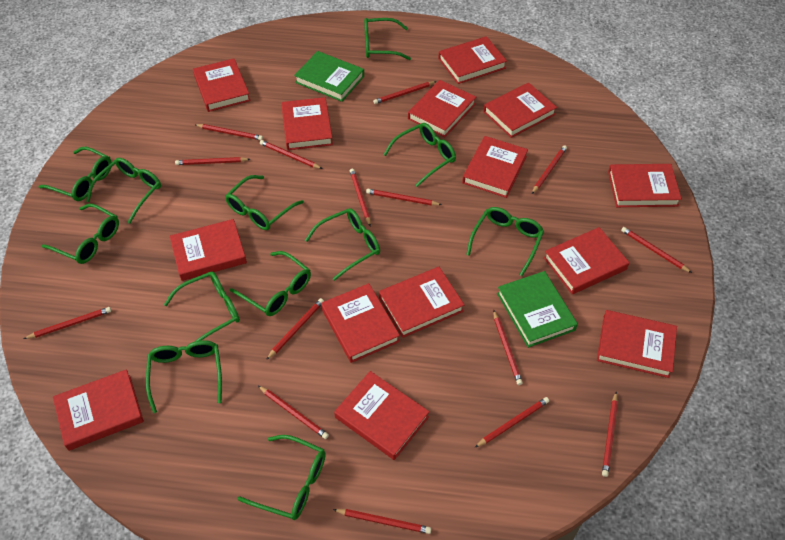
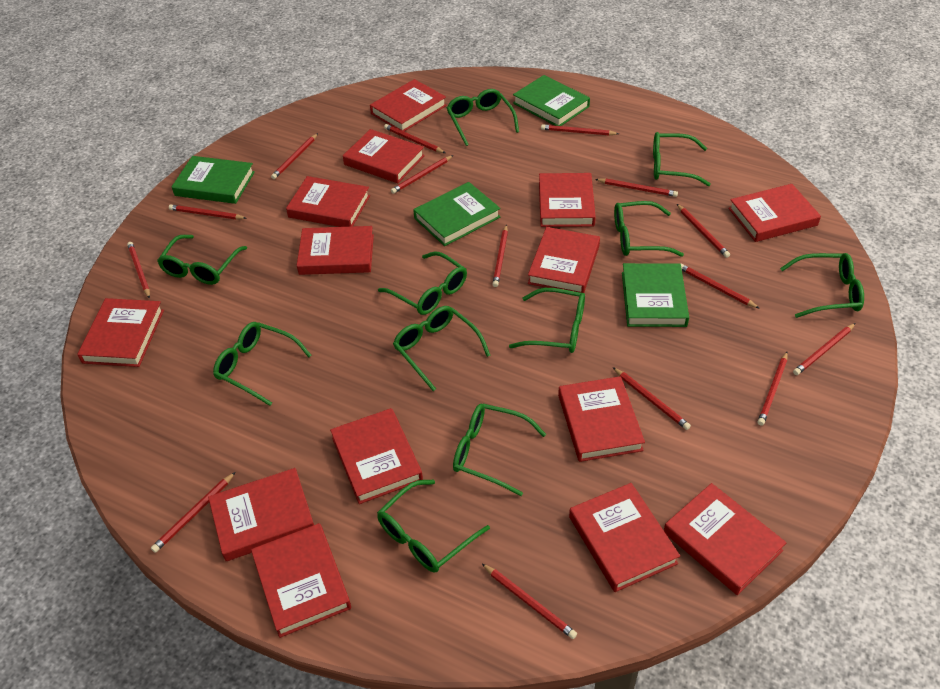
green book: [294,51,364,102] [497,271,578,348] = 2 -> [172,156,255,204] [413,182,500,246] [513,75,590,126] [622,263,689,327] = 4
green glasses: [38,147,112,201] [41,204,119,264] [86,158,161,224] [146,340,222,413] [164,271,240,342] [225,175,304,230] [230,251,311,316] [237,435,326,520] [305,208,380,281] [364,18,411,60] [383,123,456,187] [466,207,544,276] = 12 -> [157,235,247,285] [213,322,311,406] [377,480,490,573] [378,251,467,315] [393,306,491,391] [447,89,519,146] [453,404,546,496] [509,288,585,353] [614,201,684,257] [653,132,711,186] [780,253,864,318] = 11

